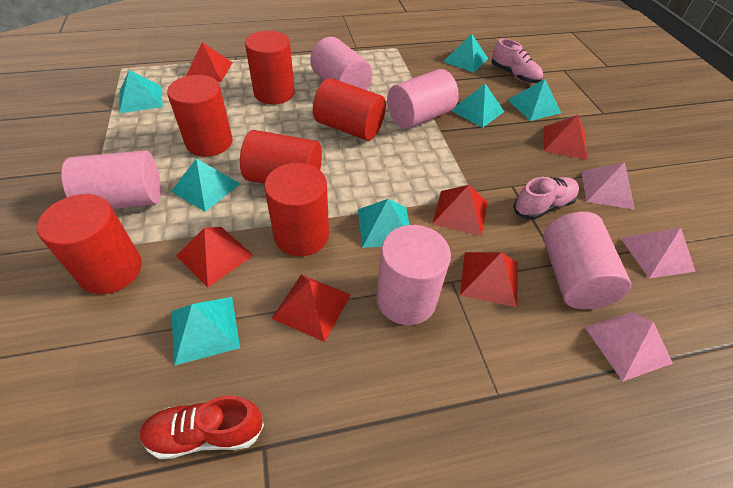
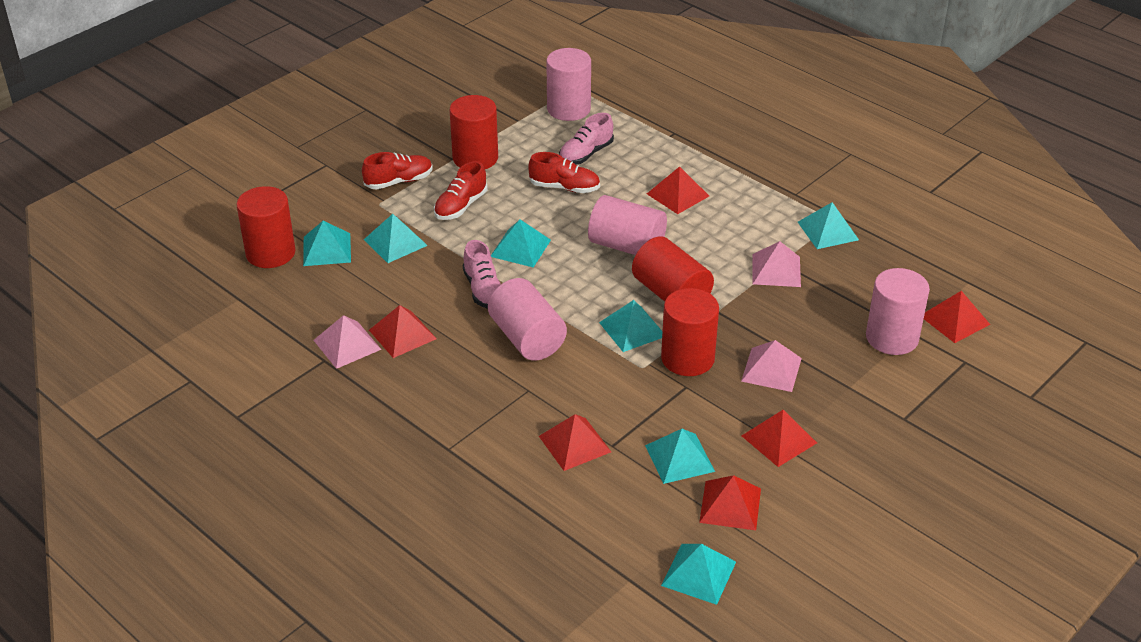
pink cylinder: [61,150,161,209] [310,37,373,90] [376,225,451,325] [387,69,459,129] [543,212,631,309] = 5 -> [488,278,567,361] [546,48,591,121] [588,195,667,255] [866,268,930,355] = 4
red cylinder: [37,194,142,294] [167,75,233,157] [240,130,322,184] [245,31,295,104] [264,163,329,256] [313,78,386,141] = 6 -> [236,186,296,268] [450,95,498,169] [632,236,714,302] [661,288,719,376] = 4
red shoe: [140,396,264,459] = 1 -> [362,152,433,189] [434,161,487,220] [528,152,600,193] = 3

